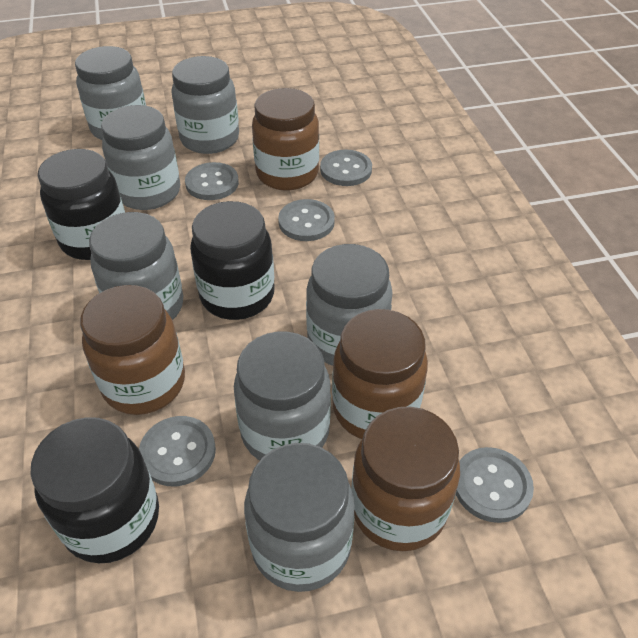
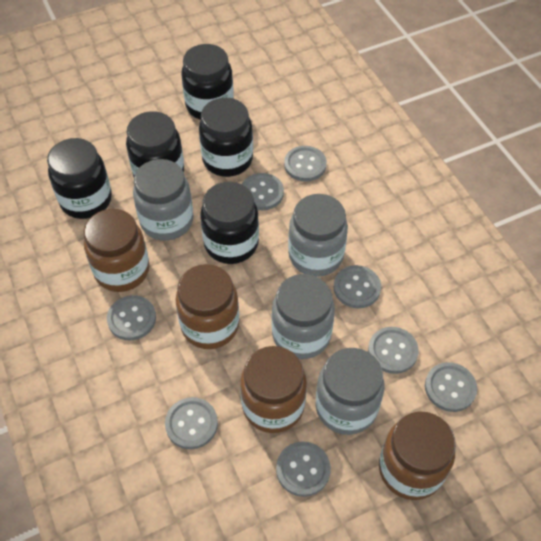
black jar: [30,417,159,563] [38,149,125,260] [190,201,275,320] = 3 -> [47,138,112,219] [126,111,184,177] [181,44,234,120] [199,98,253,177] [200,182,259,264] = 5
grey button: [139,416,216,486] [185,162,239,200] [278,199,335,241] [320,149,372,186] [456,447,534,523] = 5 -> [107,295,156,340] [165,397,218,449] [242,173,284,210] [276,441,331,497] [284,146,327,182] [334,265,381,308] [368,327,419,374] [425,362,477,412] = 8
grey jar: [75,46,146,140] [89,212,183,320] [101,105,180,210] [171,56,239,154] [234,332,331,461] [244,443,355,592] [306,244,392,366] = 7 -> [133,159,193,241] [272,274,335,359] [288,194,348,277] [315,348,384,435] = 4

